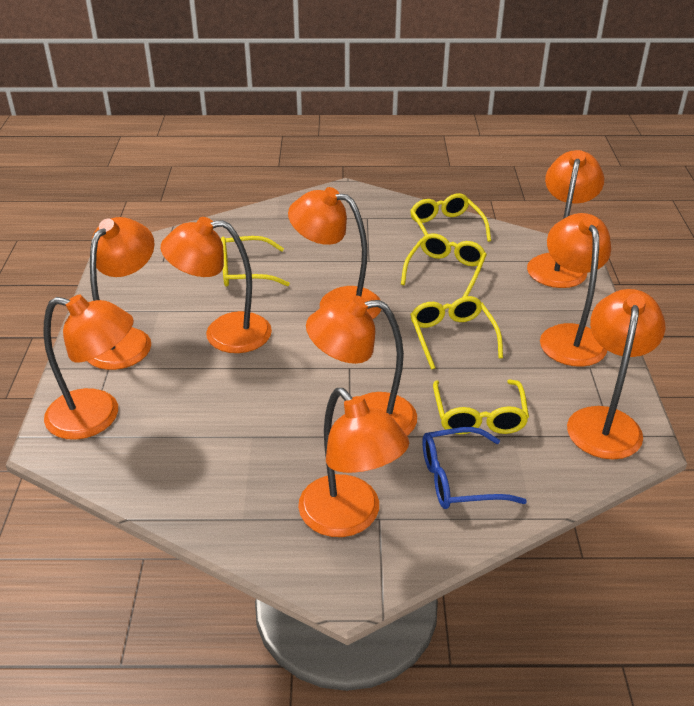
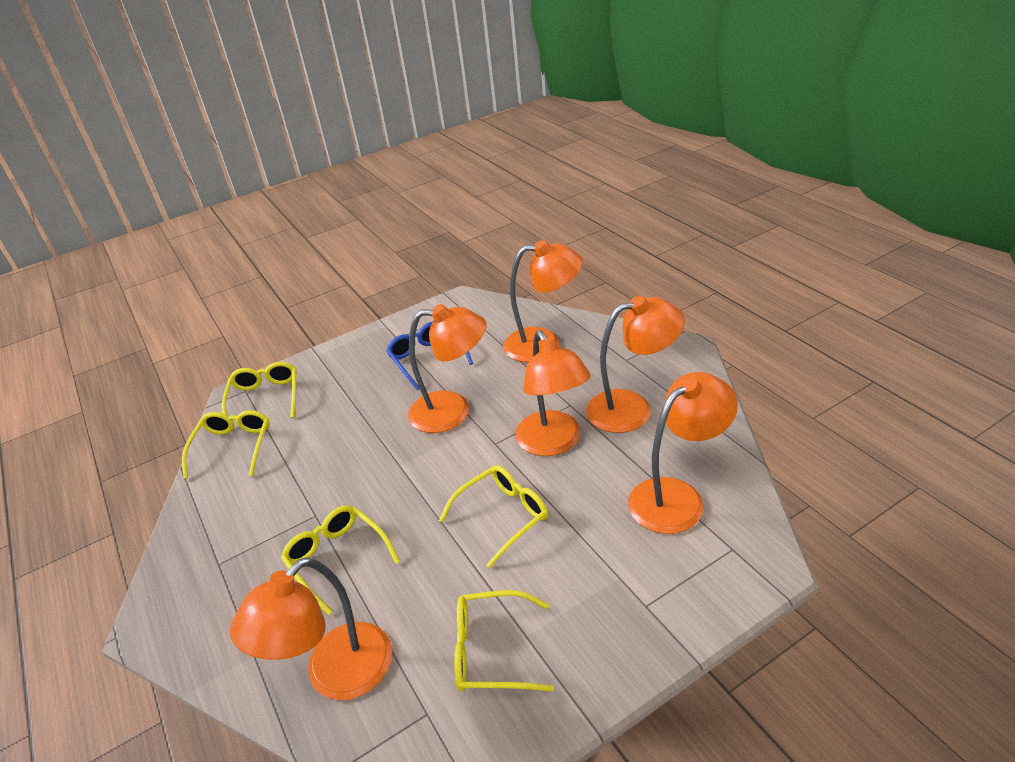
orange lamp: [44,295,134,440] [88,217,155,370] [161,217,272,353] [288,187,381,319] [298,388,409,537] [306,295,417,436] [527,150,604,288] [540,213,611,367] [567,289,665,459] = 9 -> [230,557,392,700] [408,304,487,433] [503,240,583,362] [516,330,591,456] [586,296,685,433] [628,372,738,534] = 6

